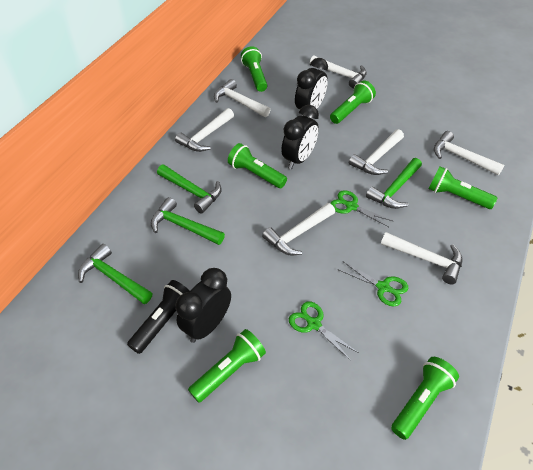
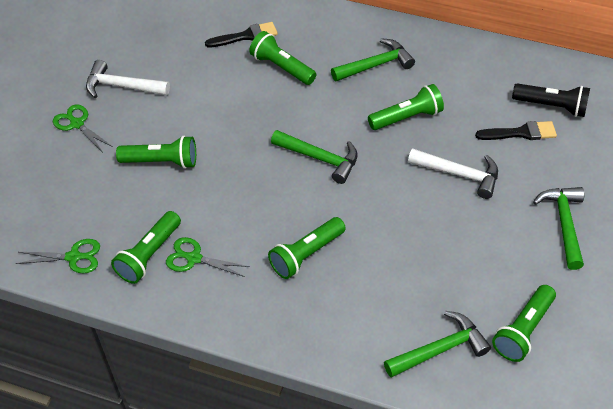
black brush: none = 0 -> [205,22,278,48] [475,121,557,140] = 2
black clock: [176,268,231,343] [281,105,319,169] [295,58,328,115] = 3 -> none = 0
white hammer: [175,108,234,152] [214,79,270,117] [262,203,335,255] [310,55,367,88] [349,129,404,175] [381,232,463,284] [434,131,504,175] = 7 -> [86,60,170,98] [408,148,498,199] = 2

